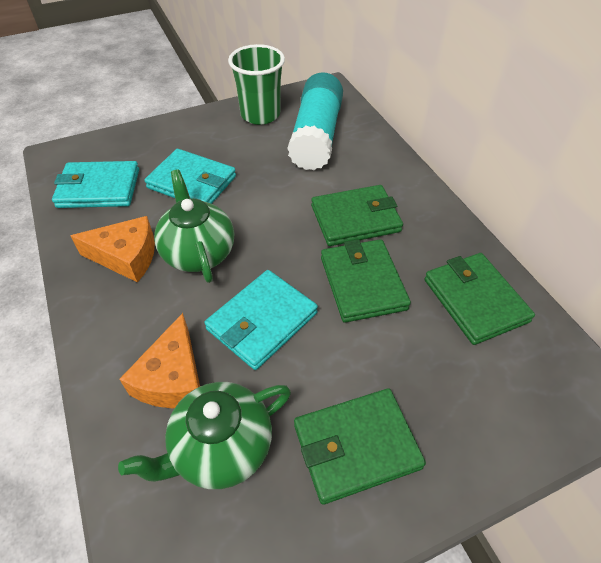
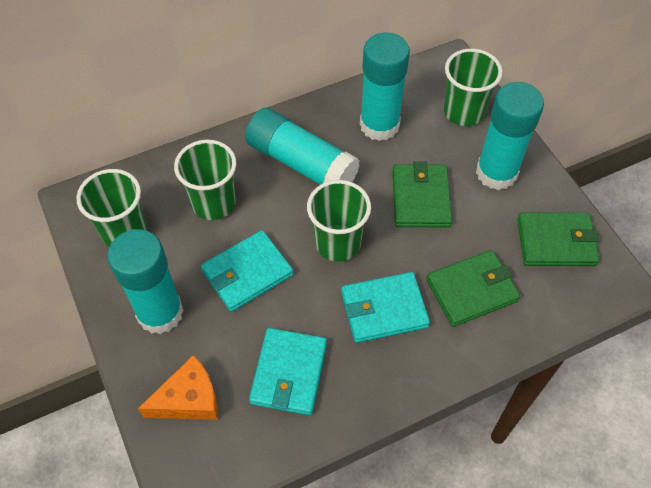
green cup: [228,44,285,125] = 1 -> [76,169,147,247] [174,140,237,220] [307,180,371,262] [444,49,502,126] = 4
green teapot: [118,382,291,489] [154,169,234,283] = 2 -> none = 0
green wallet: [294,388,426,505] [311,185,403,246] [321,239,411,323] [424,253,535,345] = 4 -> [392,161,452,227] [426,250,520,327] [517,212,600,266] = 3
orange cheese: [71,216,155,283] [119,313,200,408] = 2 -> [138,355,218,420] = 1
turquoise glue stick: [287,72,343,170] = 1 -> [107,229,184,334] [245,108,360,185] [360,32,410,141] [476,82,544,190] = 4

